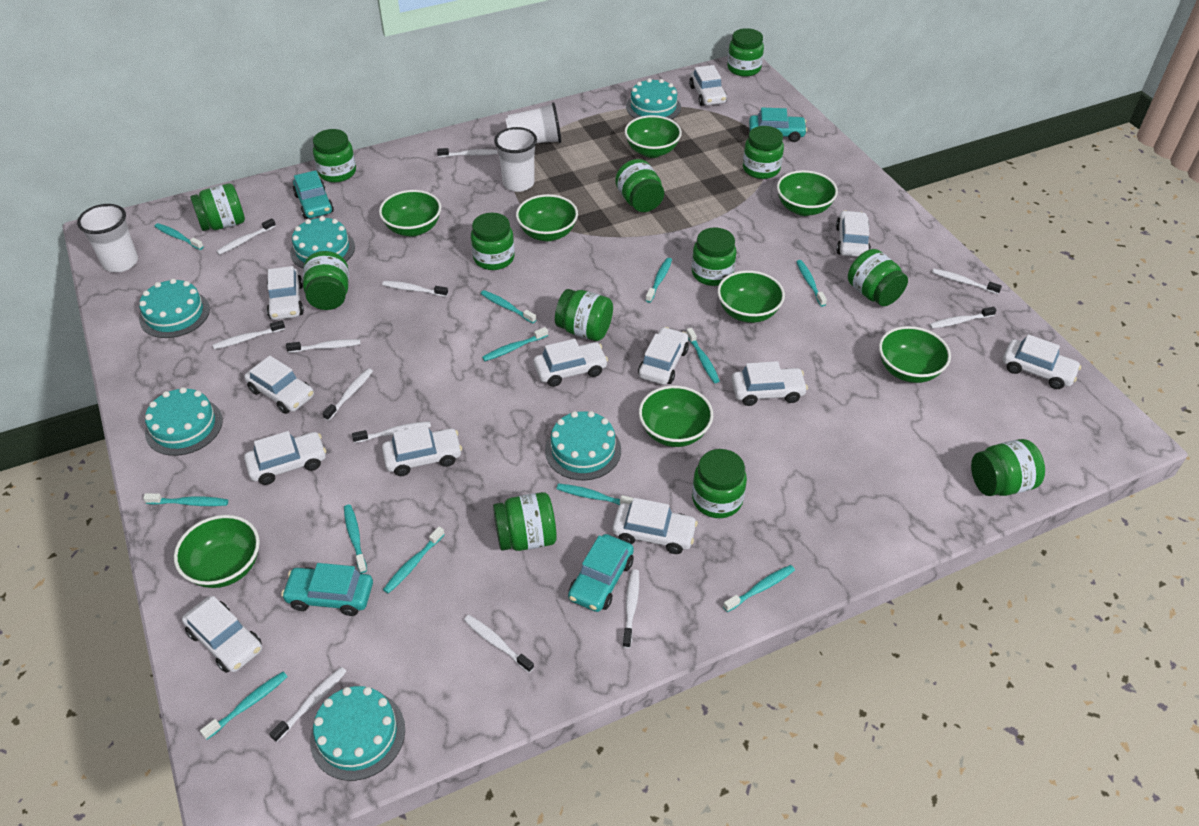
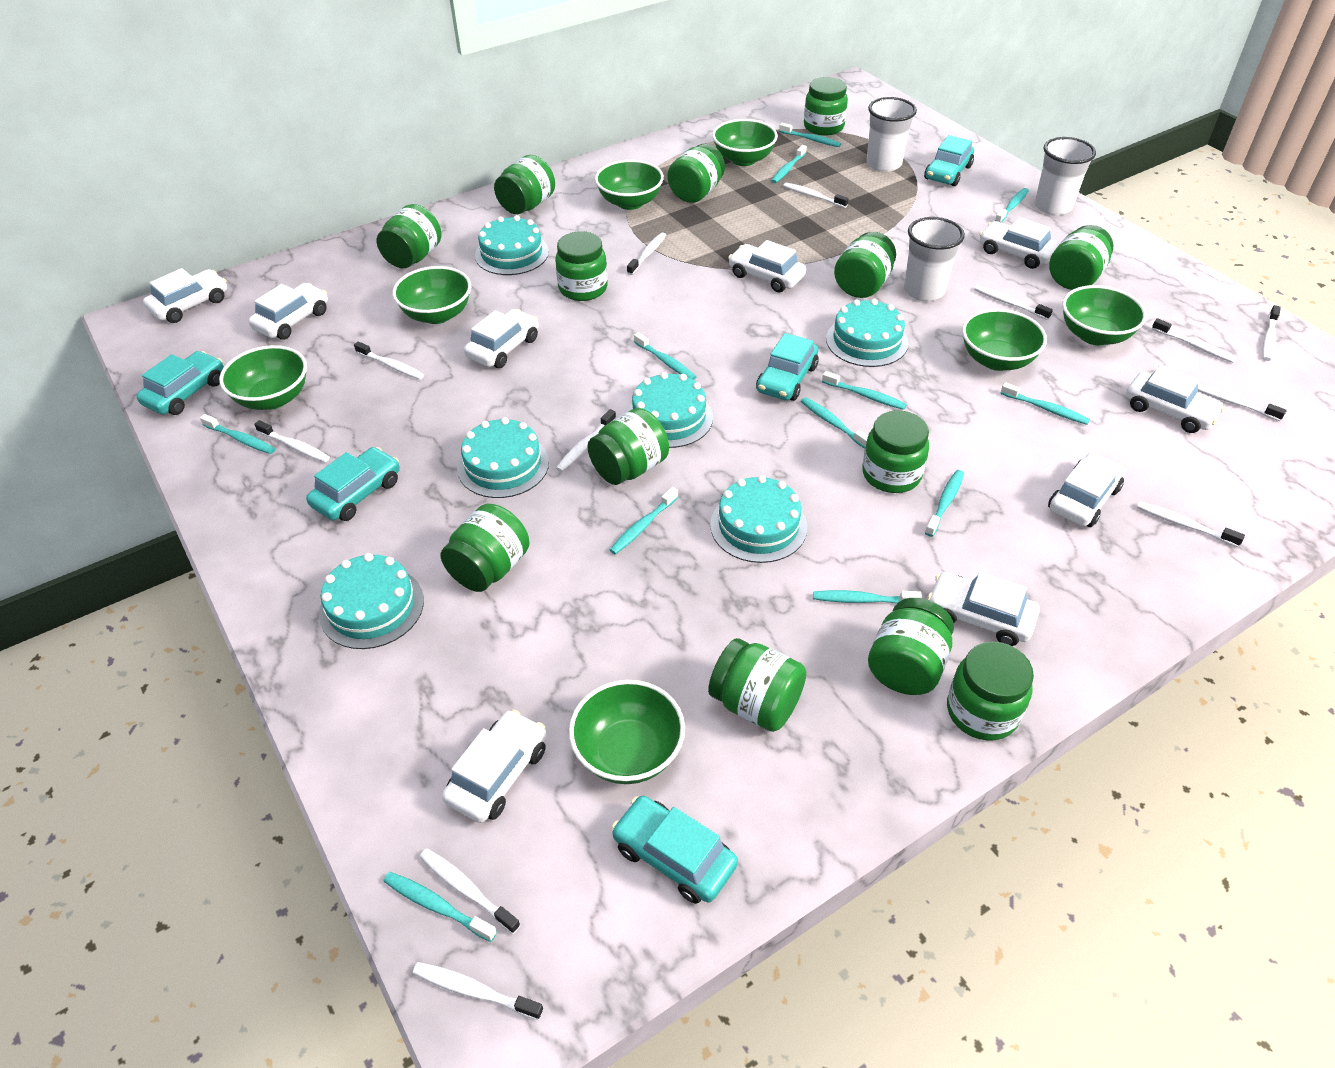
green bowl: [174,515,260,588] [379,190,441,237] [516,194,578,241] [625,115,682,158] [639,385,713,447] [717,270,785,323] [777,170,838,216] [879,326,951,383] = 8 -> [219,345,307,410] [393,266,471,324] [569,680,685,784] [595,160,664,210] [712,119,778,166] [962,309,1047,371] [1062,285,1147,345] = 7
turquoise car: [281,563,373,616] [293,170,334,219] [568,534,634,612] [749,108,807,142] = 4 -> [136,351,224,415] [306,447,400,521] [611,796,738,904] [756,333,818,401] [924,135,974,186] = 5
white car: [182,596,262,673] [244,356,314,414] [244,431,326,485] [267,266,304,320] [382,425,462,476] [534,339,608,387] [613,498,698,554] [638,327,689,385] [689,65,727,106] [731,361,808,406] [836,210,871,257] [1003,334,1081,389] = 12 -> [143,268,227,323] [248,283,328,340] [442,710,546,823] [464,309,539,368] [728,240,806,293] [927,572,1040,646] [979,217,1059,269] [1048,452,1126,527] [1126,365,1225,433] = 9

